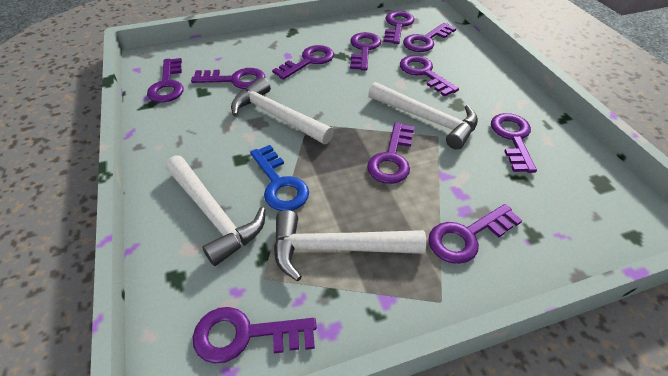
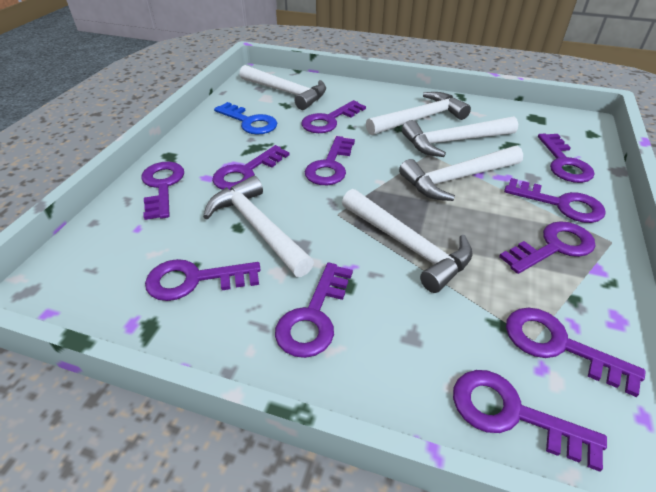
white hammer: [166,155,265,266] [231,77,334,144] [274,210,426,281] [368,82,478,149] = 4 -> [203,176,314,277] [240,65,326,110] [342,189,473,293] [366,92,471,135] [399,146,523,201] [402,116,518,157] = 6

